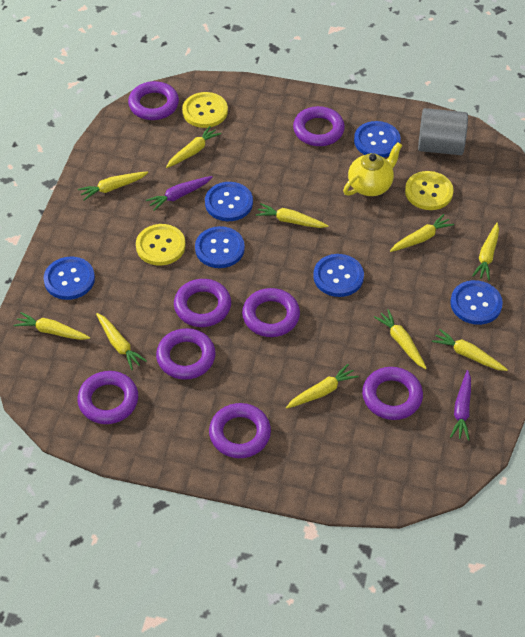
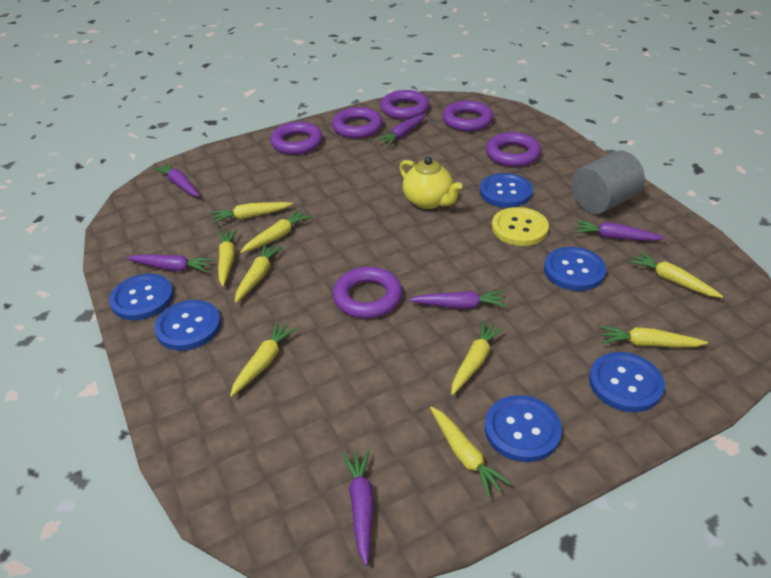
purple carrot: [146,176,213,211] [450,370,471,441] = 2 -> [127,254,213,272] [154,162,199,197] [342,450,374,566] [377,114,426,146] [409,291,506,309] [575,220,665,241] = 6
purple ring: [77,371,138,424] [128,81,179,120] [156,328,216,380] [174,279,231,327] [209,403,271,458] [242,288,300,337] [293,106,345,146] [362,367,423,420] = 8 -> [270,122,323,155] [332,107,383,138] [333,267,402,319] [380,90,429,120] [443,100,493,132] [486,132,541,167] = 6
yellow button: [136,224,186,266] [182,92,228,128] [405,171,454,210] = 3 -> [492,207,549,246] = 1
yellow carrot: [14,312,90,340] [78,172,148,201] [96,313,147,370] [166,126,221,168] [255,203,329,228] [286,364,359,409] [374,309,427,369] [390,214,454,252] [432,329,508,371] [472,223,499,280] = 10 -> [211,202,293,223] [218,229,237,287] [230,322,297,397] [235,243,283,303] [240,209,311,253] [430,406,512,498] [451,321,504,395] [600,326,708,347] [629,251,723,298] = 9

